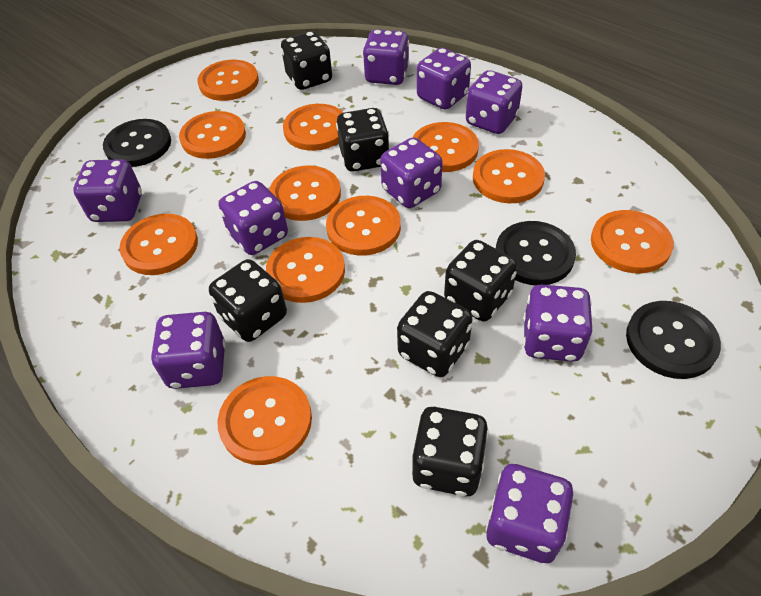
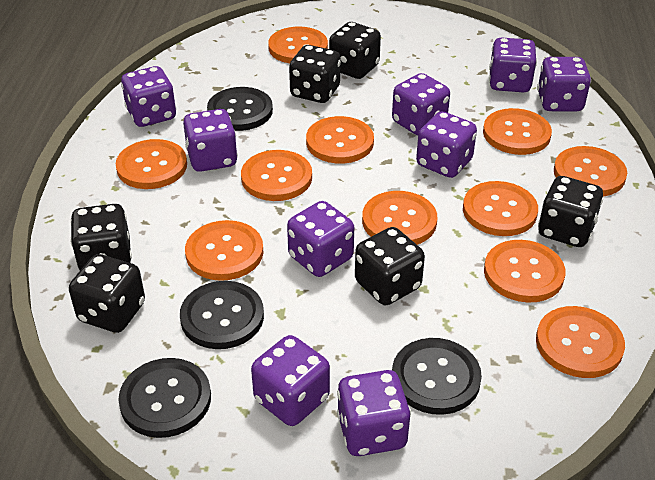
black button: [103,119,171,167] [496,221,576,285] [626,301,721,379] = 3 -> [118,358,211,438] [180,281,264,349] [207,87,273,131] [392,338,482,415] = 4

